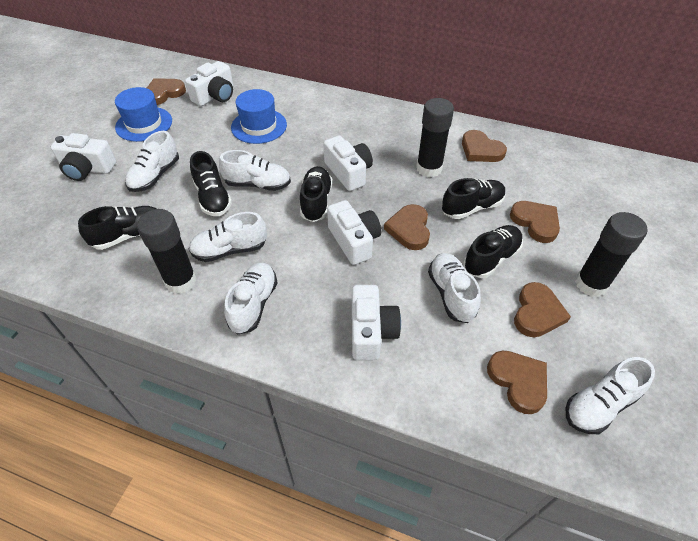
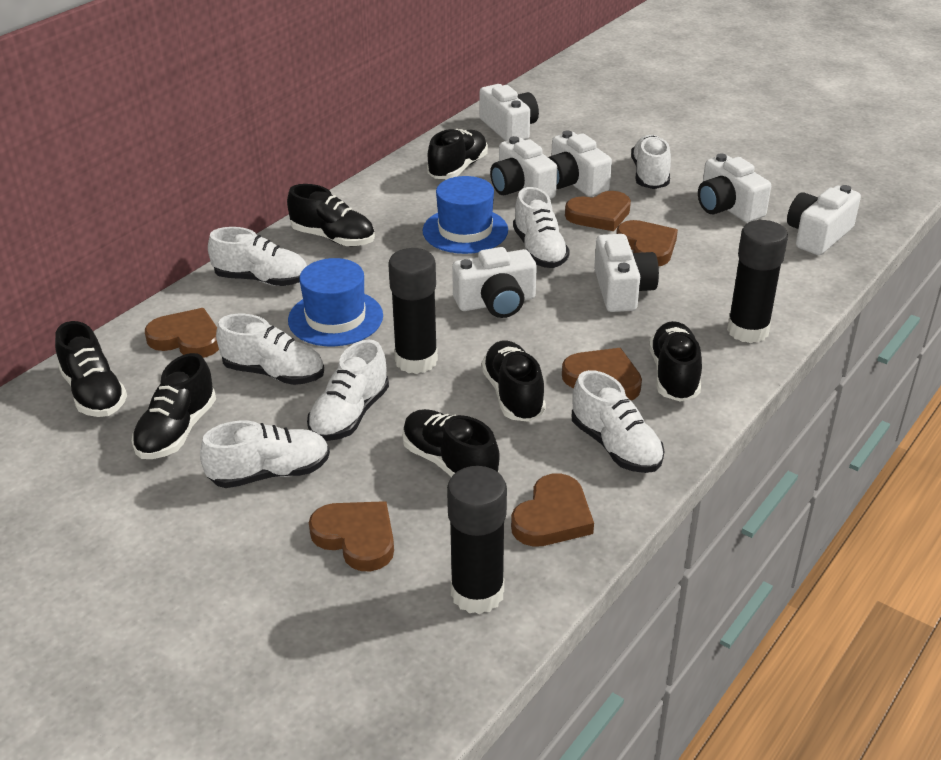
black shoe: [78,206,157,250] [190,151,232,216] [300,166,332,222] [442,178,506,219] [463,225,523,278] = 5 -> [55,321,127,417] [132,353,216,459] [287,184,375,246] [402,409,500,477] [427,129,488,179] [481,341,546,422] [649,321,702,402] = 7
white camera: [51,133,116,181] [185,61,233,106] [323,136,373,191] [327,200,381,265] [352,285,401,360] = 5 -> [452,247,537,318] [480,84,539,141] [490,136,557,199] [548,131,612,197] [594,234,659,312] [698,154,771,222] [787,185,861,255] = 7
white shoe: [125,131,179,192] [189,212,267,262] [219,150,291,191] [224,263,278,334] [428,253,481,323] [566,357,655,434] = 6 -> [200,421,330,488] [208,227,307,286] [216,314,324,385] [307,339,389,441] [513,187,570,268] [572,370,664,473] [631,135,671,189] = 7

